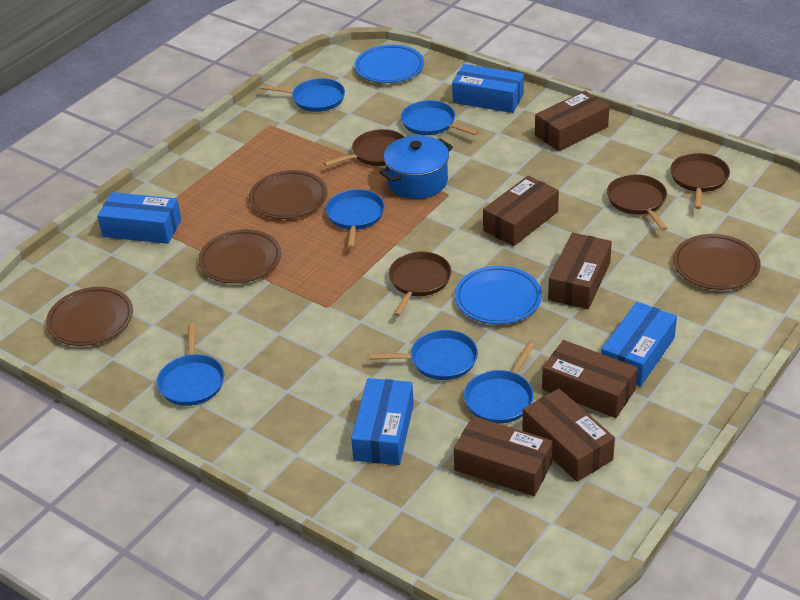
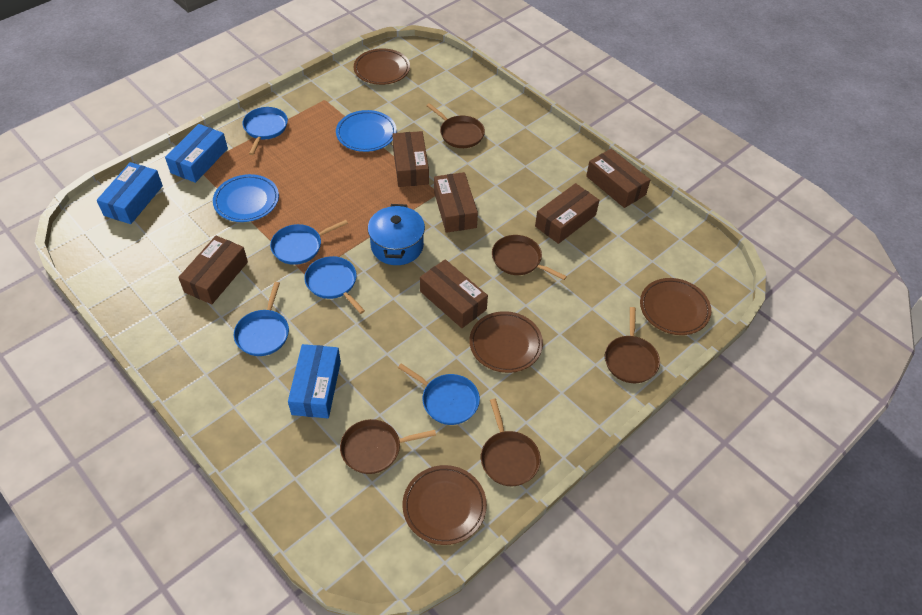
blue box: [97,192,181,244] [351,378,414,465] [452,64,524,113] [601,302,677,387] = 4 -> [97,162,163,224] [165,124,228,183] [288,344,341,418] = 3
blue pan: [157,323,224,406] [260,78,345,112] [326,189,385,249] [369,330,478,380] [401,100,479,135] [464,342,535,424] = 6 -> [234,282,289,356] [243,107,288,155] [270,220,348,265] [304,256,365,314] [398,363,480,425] = 5
brown pan: [324,129,404,166] [389,252,452,316] [607,174,668,231] [670,153,730,209] = 4 -> [340,419,436,474] [426,103,485,148] [481,399,541,486] [492,235,567,280] [605,307,660,383] = 5

